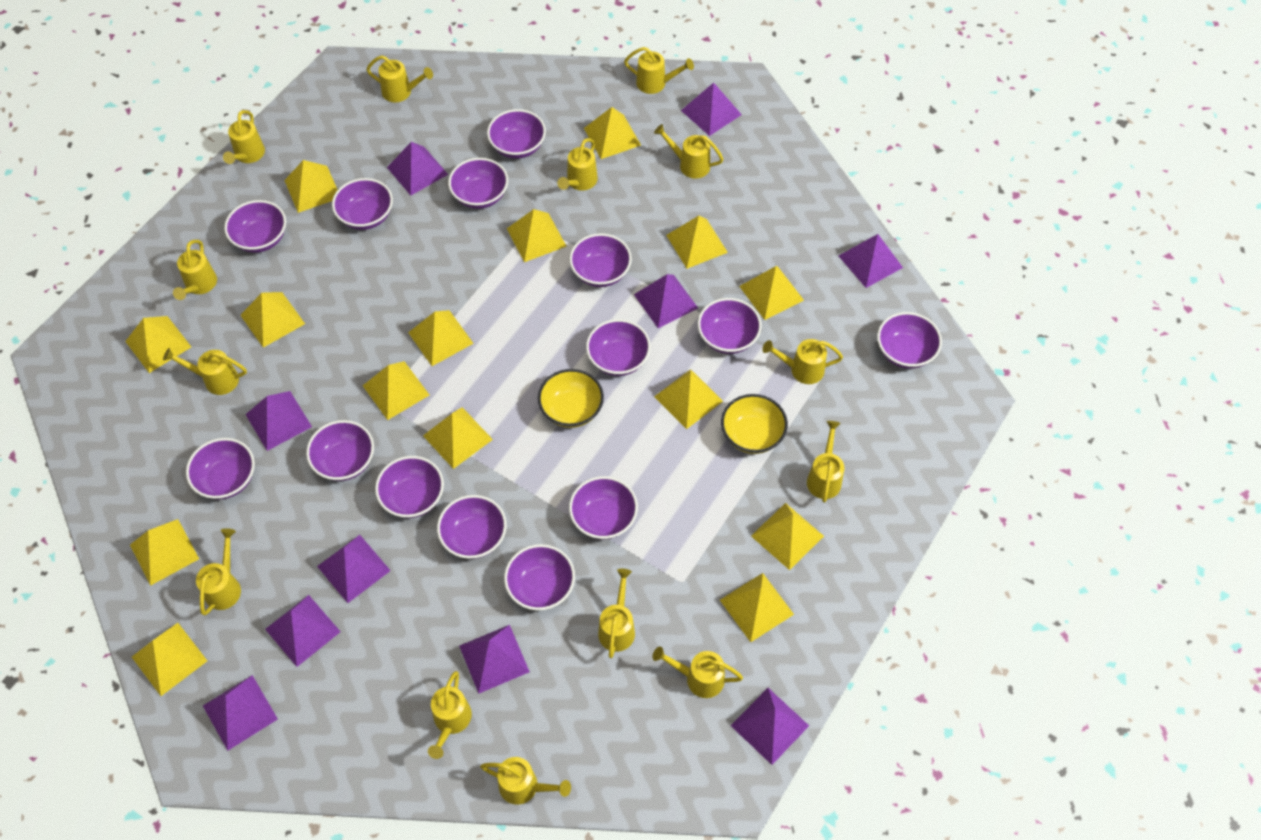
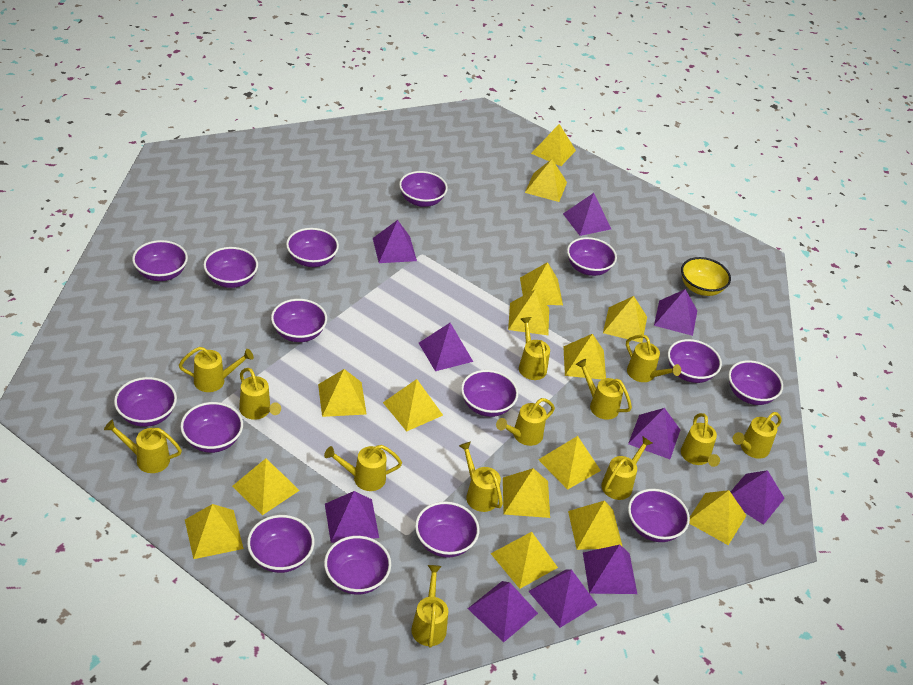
purple bowl: [186,438,255,500] [224,200,286,253] [306,420,374,481] [332,178,393,230] [375,456,444,518] [437,495,507,559] [448,158,508,209] [487,109,546,159] [504,544,575,611] [569,233,632,287] [569,476,638,539] [586,319,651,376] [698,298,762,354] [877,312,942,369] = 14 -> [114,377,177,427] [132,240,188,281] [180,402,243,453] [203,247,258,288] [247,515,315,573] [271,299,327,342] [286,228,339,267] [324,536,391,595] [399,171,448,207] [415,501,480,558] [461,370,518,417] [567,237,617,276] [628,489,690,542] [668,339,722,383] [728,360,783,405] = 15
yellow bowl: [538,369,604,428] [721,394,788,454] = 2 -> [681,257,731,296] = 1
yellow watering can: [163,348,247,395] [173,240,217,300] [196,528,241,615] [223,110,265,164] [366,55,433,102] [428,671,472,759] [480,757,571,805] [557,138,598,191] [598,569,635,658] [624,47,694,94] [652,646,743,698] [654,124,724,179] [762,339,843,384] [807,421,844,503] = 14 -> [104,419,182,473] [179,347,254,392] [239,368,281,420] [324,445,402,491] [411,565,448,648] [459,442,503,512] [496,398,555,446] [519,317,550,380] [576,359,632,419] [601,437,653,500] [626,335,681,382] [681,413,720,467] [733,412,782,459] = 13

